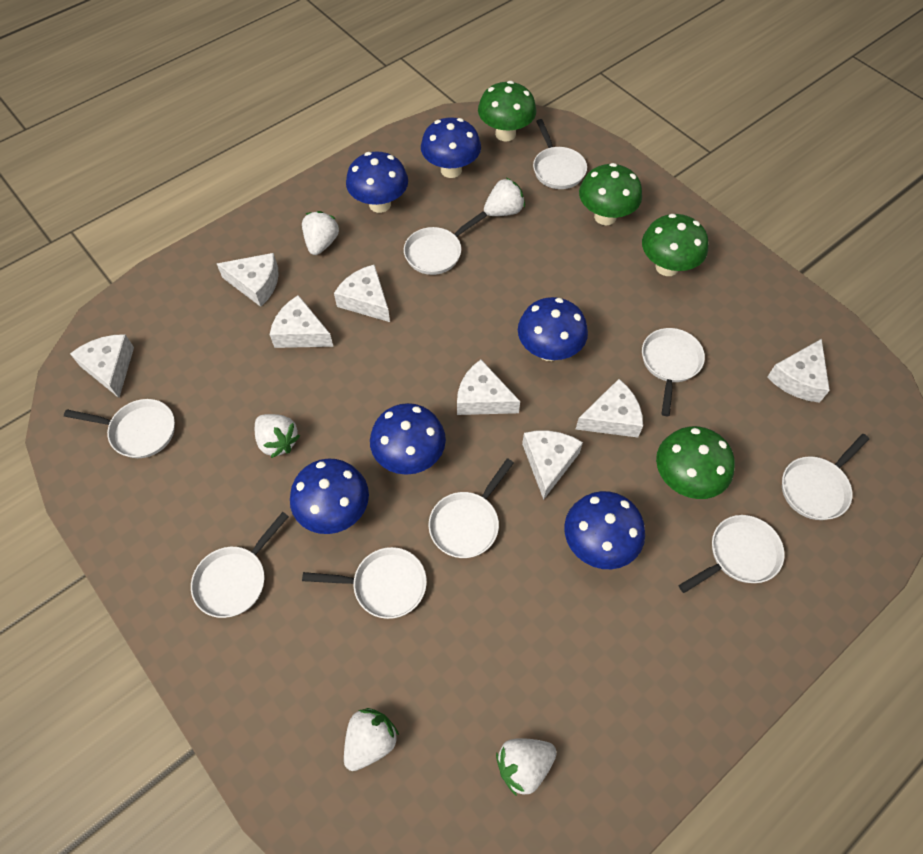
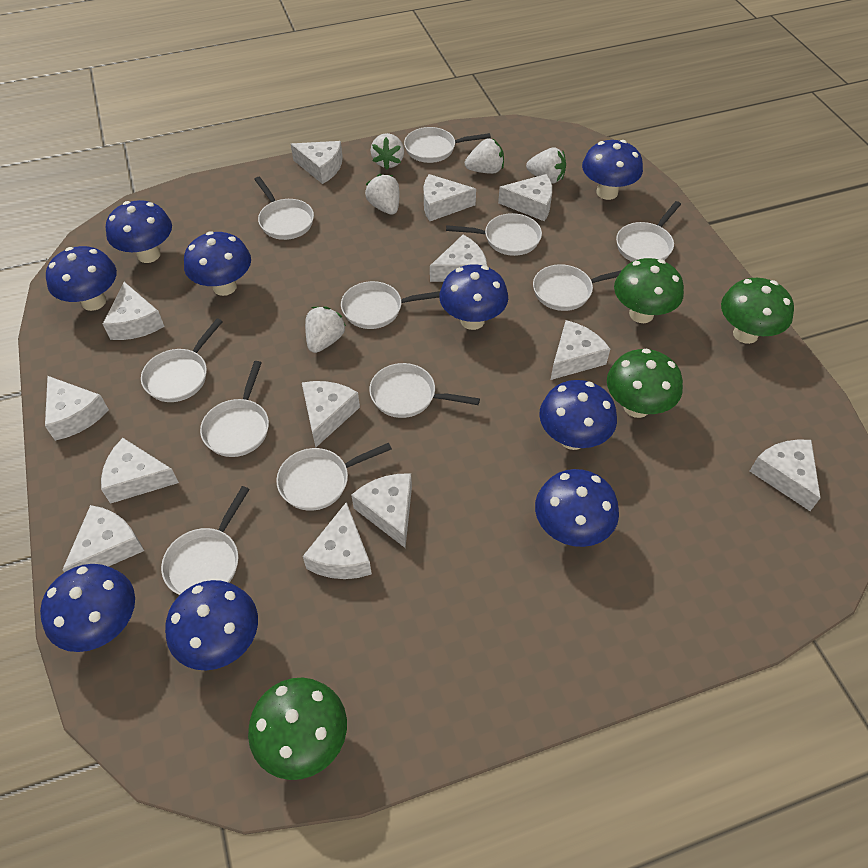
blue mushroom: [290,458,369,534] [346,151,408,213] [370,403,446,475] [421,117,481,178] [518,297,588,361] [564,491,645,569] = 6 -> [40,564,135,652] [46,246,117,311] [106,200,172,263] [165,580,258,670] [184,231,251,296] [439,264,508,330] [535,469,619,547] [539,380,617,450] [582,140,643,200] = 9
white cheese: [70,334,134,398] [217,253,279,307] [270,295,333,348] [334,264,390,322] [457,360,520,415] [522,431,583,500] [576,379,643,438] [767,339,830,403] = 8 -> [45,376,109,441] [62,505,144,572] [101,438,179,504] [103,282,165,340] [291,141,343,184] [302,381,360,448] [303,502,372,579] [351,474,412,548] [424,174,476,221] [430,235,487,282] [498,174,552,221] [551,320,610,380] [750,439,821,511] = 13
white pan: [64,399,175,458] [191,512,289,618] [302,547,427,619] [404,211,487,275] [429,458,514,558] [533,119,587,189] [642,328,705,416] [679,515,785,593] [782,434,869,520] = 9 -> [141,319,223,402] [161,486,250,595] [200,361,269,457] [254,177,314,240] [276,443,392,511] [341,281,440,329] [369,363,480,418] [404,127,491,163] [446,213,542,256] [533,264,622,311] [616,201,681,262] = 11

